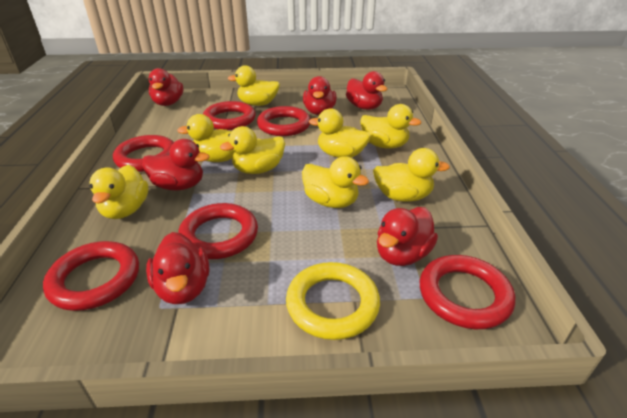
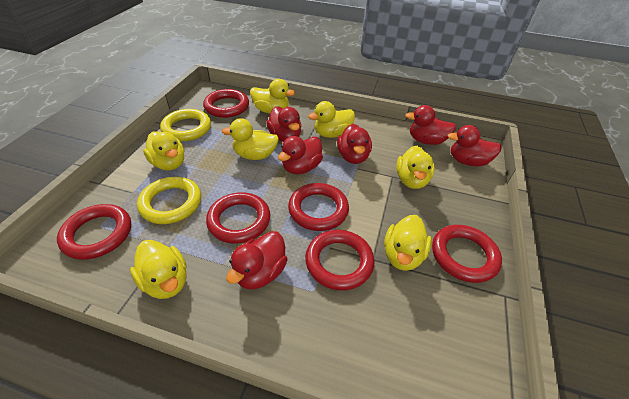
yellow duck: [89,165,149,219] [177,114,234,162] [220,126,285,174] [228,65,280,106] [302,156,369,208] [309,108,371,158] [360,104,421,149] [373,148,450,202] = 8 -> [130,240,187,299] [143,131,184,170] [222,118,279,160] [250,79,295,114] [308,101,355,138] [384,215,432,271] [396,146,434,189] = 7
yellow ring: [286,262,380,340] = 1 -> [137,177,201,224] [160,109,211,141] = 2

